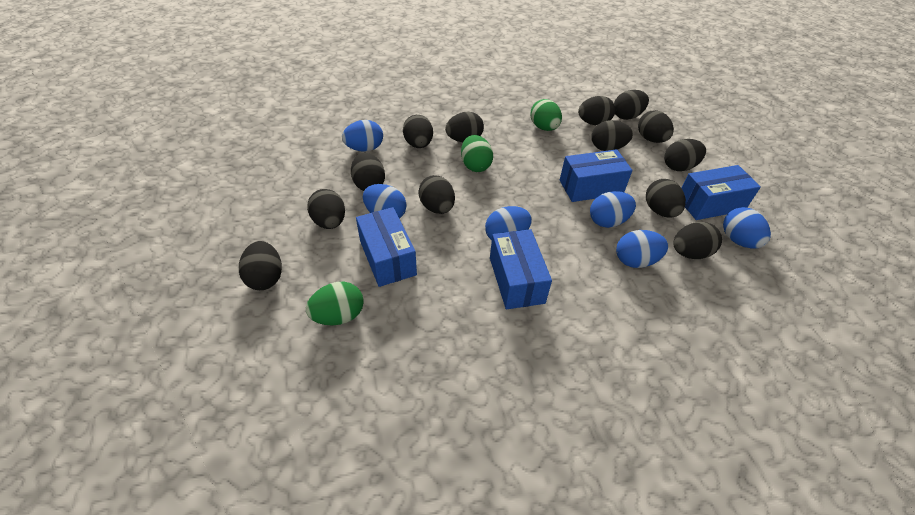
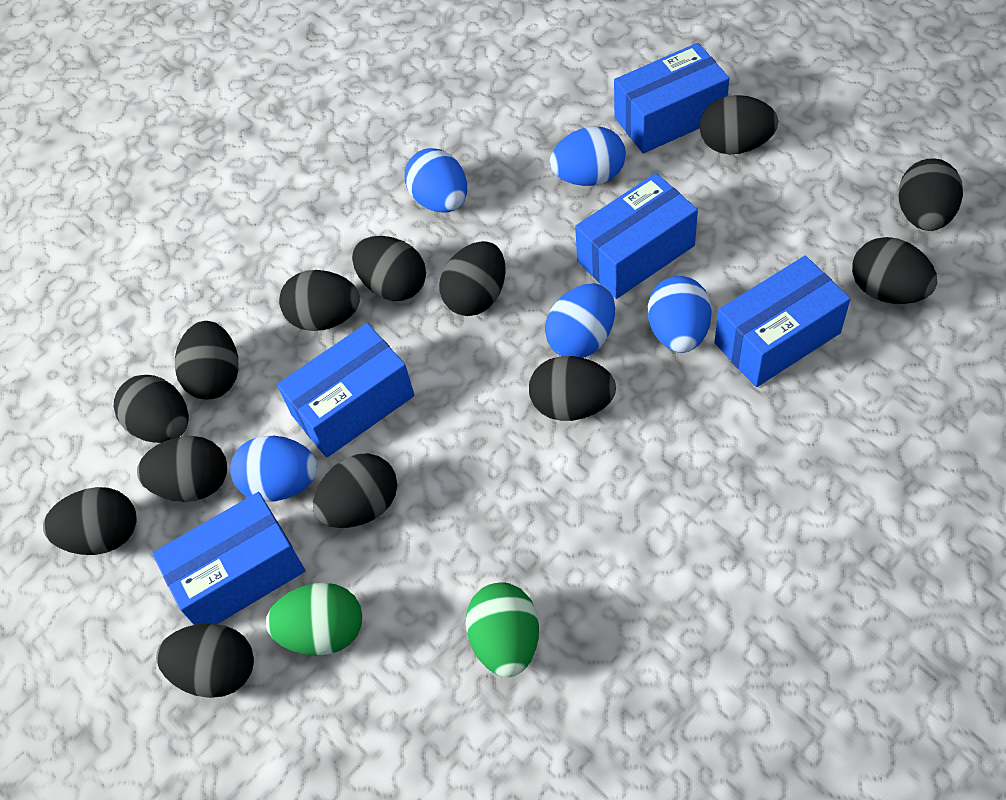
blue box: [356,207,417,287] [490,229,552,309] [560,149,633,202] [682,165,761,220] = 4 -> [152,492,305,625] [277,323,415,458] [575,173,698,299] [614,43,729,153] [714,256,850,387] = 5
blue egg: [342,120,383,152] [363,184,407,219] [485,206,532,240] [590,191,636,228] [616,230,668,268] [723,207,771,249] = 6 -> [230,436,318,502] [405,148,467,213] [545,283,615,358] [550,126,626,186] [648,276,712,353] = 5
green egg: [306,282,364,325] [461,135,493,172] [530,99,562,131] = 3 -> [266,583,362,656] [466,583,539,677] = 2

